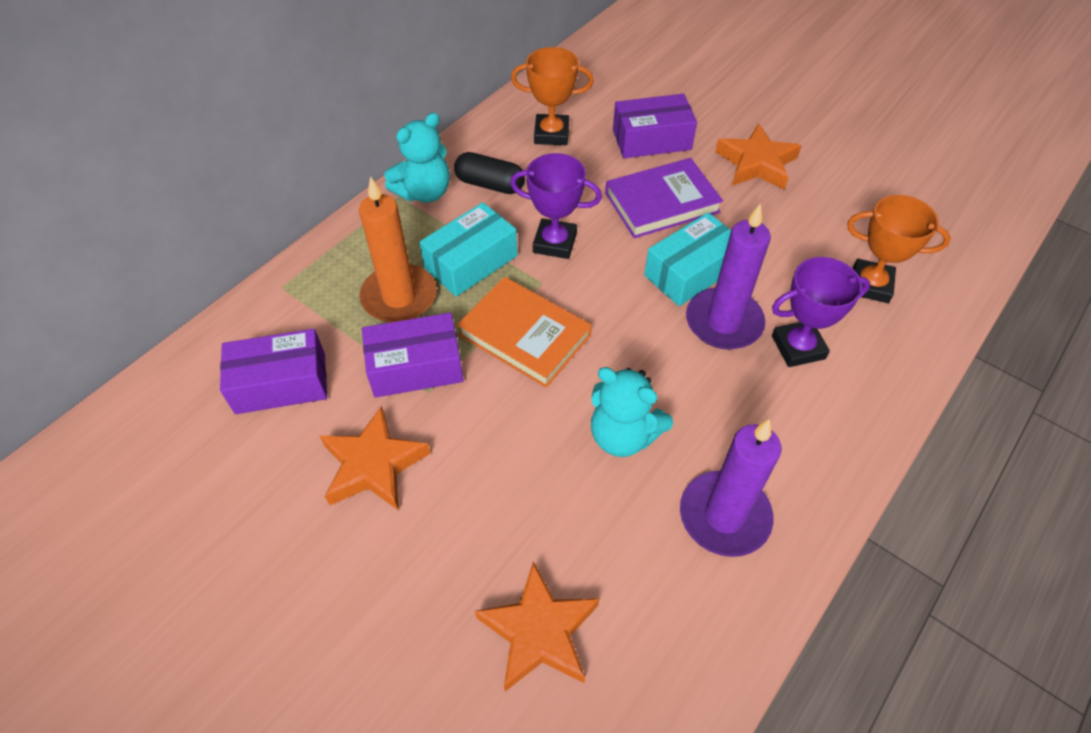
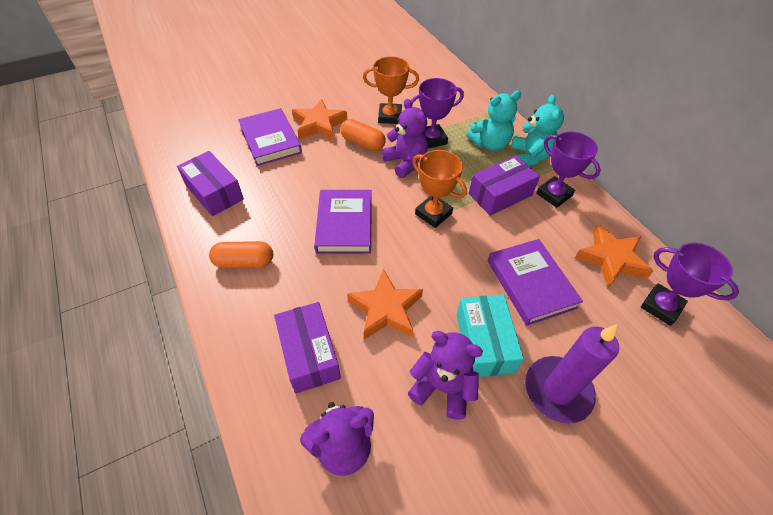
black capsule: [454,152,525,194] = 1 -> none = 0
orange book: [457,277,592,388] = 1 -> none = 0
orange candle: [359,176,437,322] = 1 -> none = 0
orange capsule: none = 0 -> [209,241,273,268] [340,119,386,151] = 2
purple book: [605,158,723,238] = 1 -> [238,108,302,166] [314,190,372,254] [488,239,583,326] = 3
purple candle: [680,419,781,557] [686,203,771,349] = 2 -> [525,324,619,424] = 1
purple teddy bear: none = 0 -> [300,402,374,476] [382,99,428,178] [408,331,483,420] = 3
purple trophy: [510,153,602,259] [772,257,870,367] = 2 -> [411,78,464,148] [536,131,601,208] [641,242,739,326] = 3
turquoise box: [419,202,517,297] [644,213,731,306] = 2 -> [456,294,524,377] = 1

